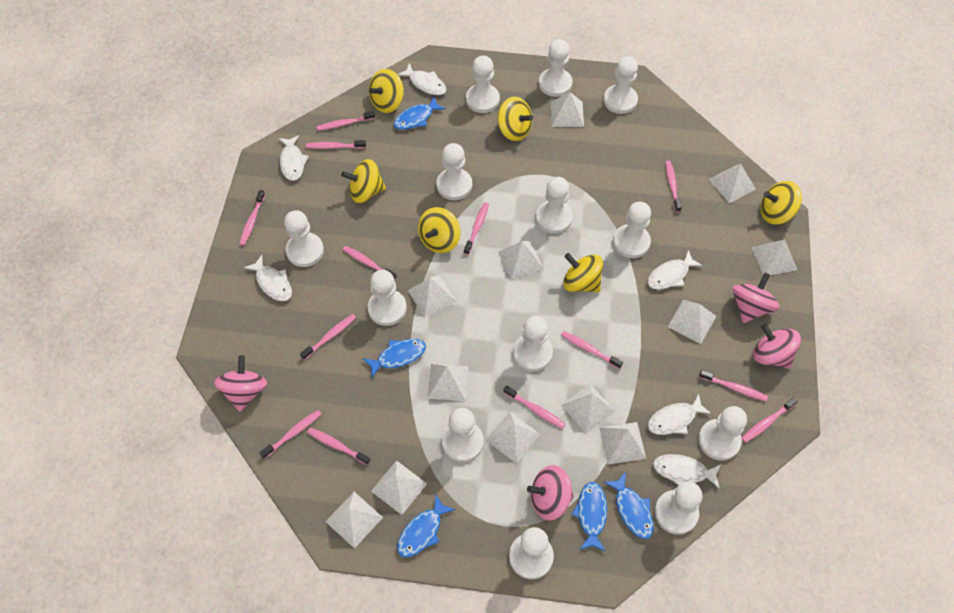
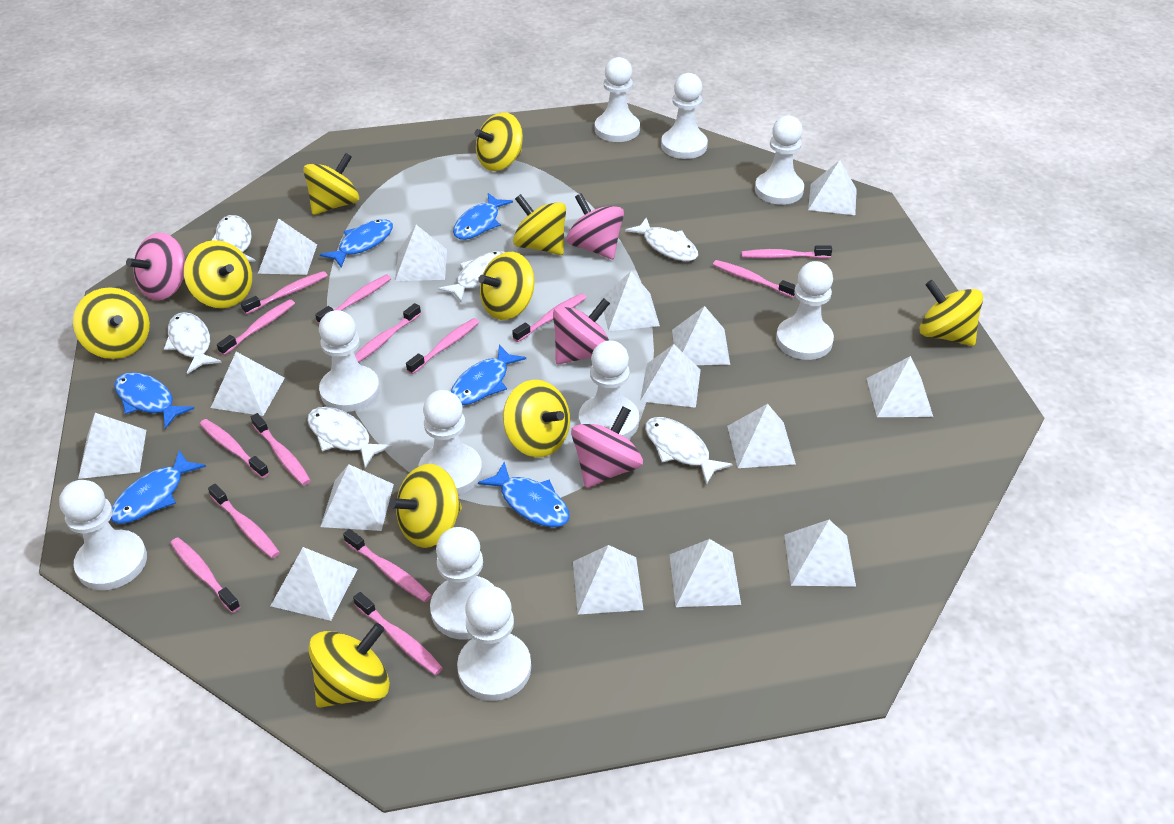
blue fish: [362,339,426,379] [394,97,446,130] [397,495,455,557] [571,482,607,552] [604,472,654,539] = 5 -> [111,450,206,524] [114,372,194,429] [320,219,393,268] [451,345,526,405] [453,193,513,240] [478,462,570,527] = 6
pink toothbrush: [239,190,265,246] [259,410,321,459] [300,314,356,360] [306,140,366,149] [307,427,371,465] [317,111,375,131] [342,246,397,281] [464,203,489,255] [503,385,565,429] [561,331,623,369] [665,160,682,212] [699,370,768,401] [742,397,798,443] = 13 -> [170,538,241,613] [200,419,269,478] [208,484,280,559] [217,299,295,355] [241,271,328,315] [251,413,311,486] [315,275,391,324] [343,529,432,602] [353,592,443,675] [355,303,421,363] [406,318,479,374] [512,293,586,342] [713,260,796,298] [741,245,832,258] = 14
white pawn: [284,210,324,267] [368,270,407,326] [436,143,472,200] [442,408,484,462] [466,55,500,113] [509,527,554,579] [513,316,553,372] [536,177,573,234] [539,39,573,97] [603,56,638,114] [613,202,651,258] [654,482,702,535] [698,406,747,461] = 13 -> [59,480,147,590] [319,310,380,412] [418,390,482,495] [430,527,494,640] [457,586,531,701] [579,340,639,439] [595,57,640,142] [661,73,708,159] [755,116,804,205] [776,261,834,360] = 10
white pyramid: [325,492,383,549] [371,460,427,515] [408,275,456,317] [428,364,469,401] [486,412,540,464] [498,241,544,280] [551,92,584,127] [561,384,615,434] [599,422,646,464] [668,300,716,344] [709,164,756,203] [751,239,797,275] = 12 -> [78,413,146,479] [211,352,285,416] [258,218,317,275] [271,547,357,621] [321,464,394,531] [395,225,447,281] [573,545,644,614] [600,271,660,331] [640,344,701,408] [670,539,741,607] [672,306,730,365] [727,404,796,468] [784,520,856,587] [808,160,857,215] [867,356,933,417] = 15
yellow spinning top: [341,159,386,203] [369,69,404,113] [418,207,461,253] [498,97,533,141] [563,253,603,292] [761,181,802,225] = 6 -> [73,287,150,359] [184,240,252,308] [303,153,359,215] [308,623,390,708] [389,464,462,548] [474,112,523,171] [478,252,535,320] [503,380,570,457] [513,194,566,255] [920,280,983,346] = 10

